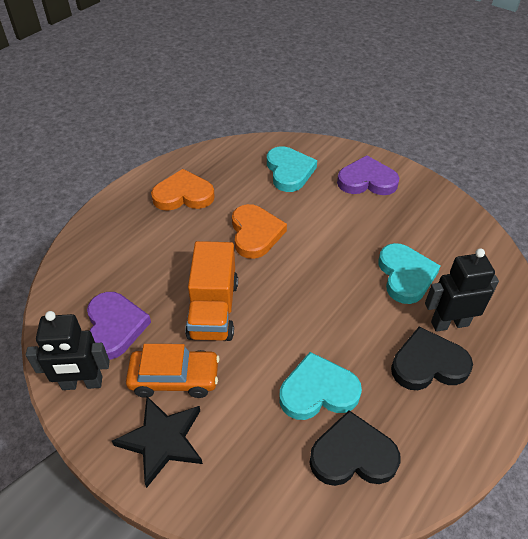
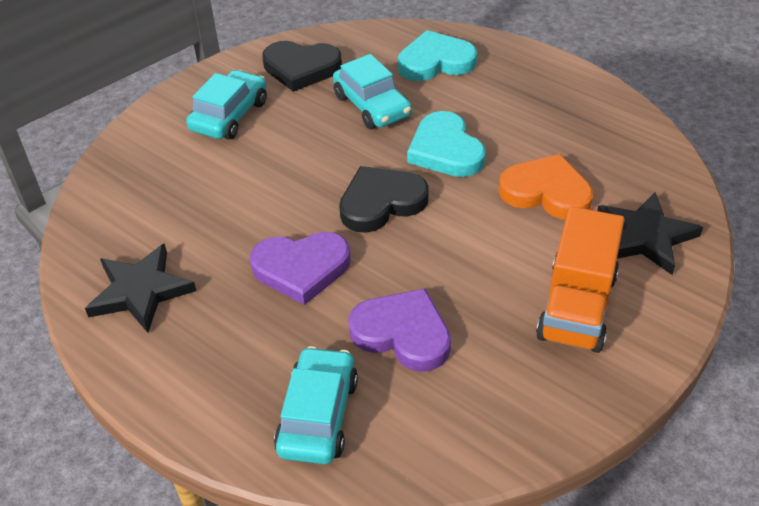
black robot: [26,311,110,390] [425,248,499,332] = 2 -> none = 0
black star: [112,396,203,488] = 1 -> [85,243,196,333] [597,192,703,275] = 2
orange car: [126,344,220,398] = 1 -> none = 0
orange heart: [151,169,215,211] [232,204,287,259] = 2 -> [499,154,593,219] = 1
turquoise car: none = 0 -> [186,70,267,140] [274,346,358,464] [333,54,412,129] = 3
turquoise heart: [267,146,317,192] [280,352,362,420] [378,243,440,304] = 3 -> [398,30,477,81] [407,111,486,177] = 2

